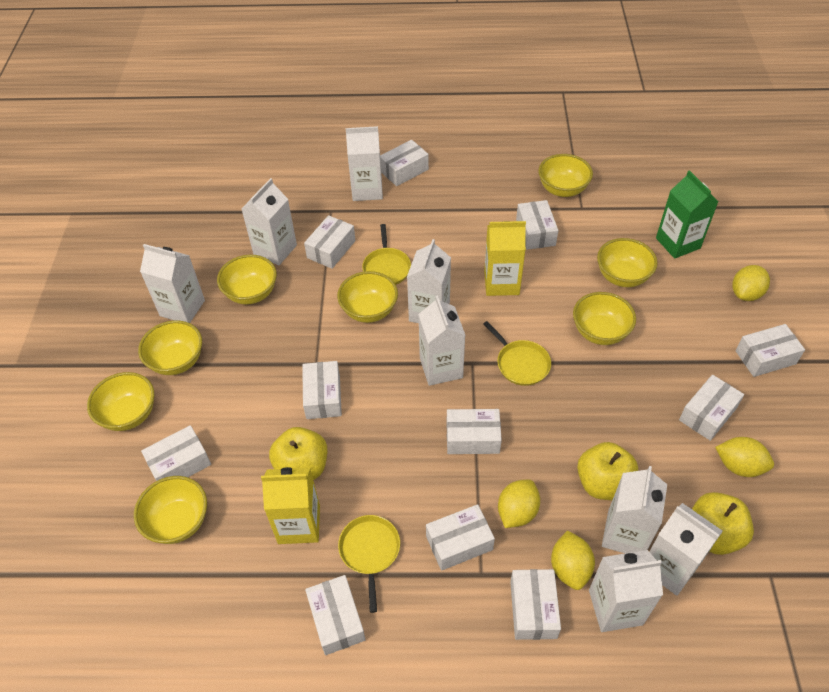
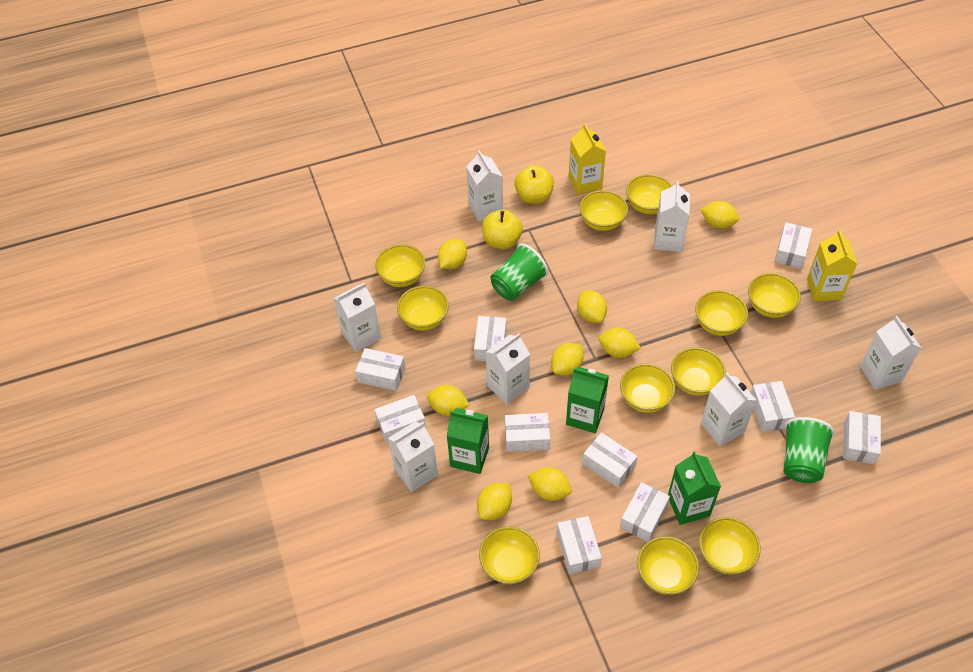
green carton: [656,170,718,259] = 1 -> [447,408,489,474] [566,367,609,433] [668,451,721,525] = 3
green cup: none = 0 -> [490,243,548,301] [784,417,835,483] = 2
white box: [141,425,211,481] [302,361,342,419] [304,215,356,269] [305,575,366,655] [380,140,429,186] [426,504,495,571] [447,409,502,454] [510,569,561,640] [516,200,558,250] [679,375,744,441] [735,324,805,377] = 11 -> [355,348,405,391] [374,395,426,443] [474,316,507,361] [505,413,550,452] [557,516,602,574] [582,433,638,488] [620,482,670,542] [751,381,795,432] [774,222,812,269] [843,411,881,464] = 10
white carton: [140,244,205,323] [241,178,297,265] [346,126,383,201] [407,239,451,323] [418,296,465,386] [589,550,663,632] [602,466,667,553] [649,503,723,596] = 8 -> [333,282,381,352] [388,421,438,492] [466,150,503,222] [486,333,530,405] [654,181,690,252] [701,373,757,446] [860,316,921,390] = 7
yellow apple: [269,427,327,480] [577,442,638,500] [692,492,754,555] = 3 -> [482,209,523,249] [514,165,554,204] = 2
yellow bowl: [87,372,154,431] [134,476,207,544] [138,320,202,375] [217,255,277,304] [337,271,398,323] [538,154,593,197] [573,292,636,345] [597,238,658,287] = 8 -> [375,244,425,287] [397,286,449,331] [479,526,540,584] [579,190,628,231] [620,364,675,413] [626,174,672,214] [637,536,699,595] [671,347,726,396] [695,290,748,336] [699,517,761,575] [748,273,801,318] = 11
yellow lemon: [498,480,540,528] [551,530,595,590] [715,437,774,477] [732,265,770,301] = 4 -> [427,385,469,416] [438,239,467,269] [477,483,512,520] [528,467,572,501] [551,343,584,375] [577,290,607,323] [599,328,641,358] [700,201,739,229] = 8
yellow pan: [338,515,400,613] [362,224,411,285] [483,321,551,386] = 3 -> none = 0

